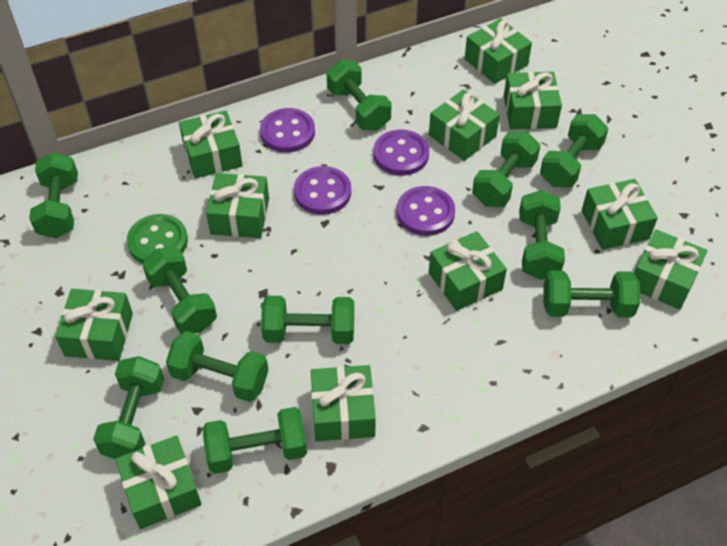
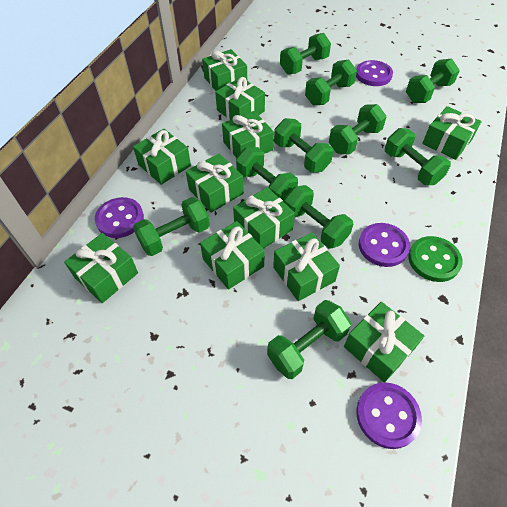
green dumbbell: [29,152,78,238] [93,356,164,459] [142,247,217,334] [166,331,268,402] [203,407,307,474] [261,296,354,344] [327,60,392,131] [472,131,540,207] [519,190,565,280] [540,114,608,188] [543,271,640,318] = 11 -> [133,197,210,256] [236,147,298,202] [267,300,351,379] [274,118,333,173] [280,33,331,74] [284,185,353,248] [305,59,357,105] [329,104,386,155] [385,128,451,185] [406,59,460,103] = 10

